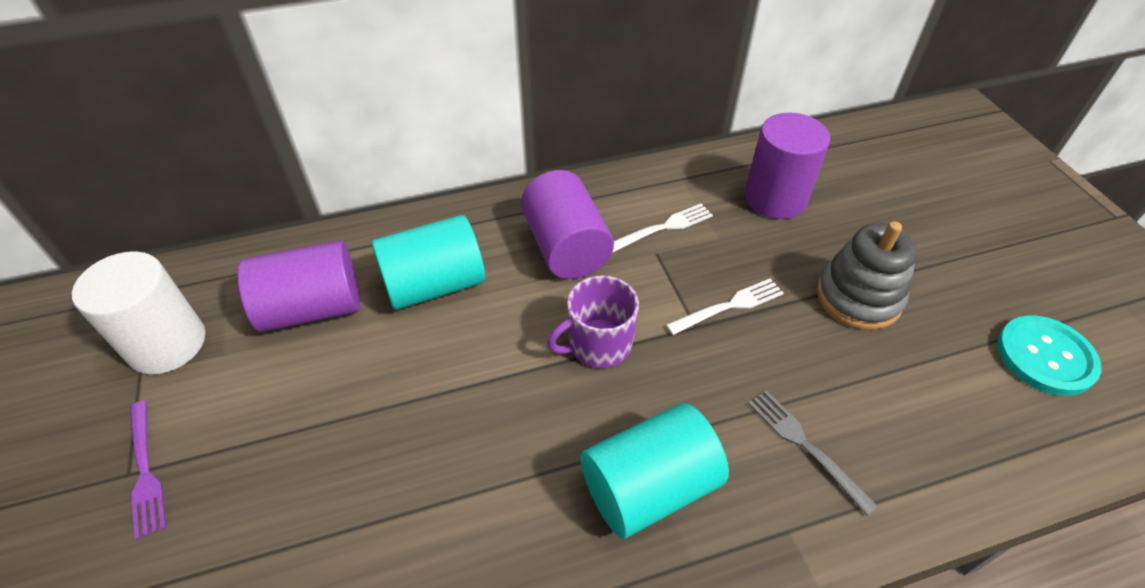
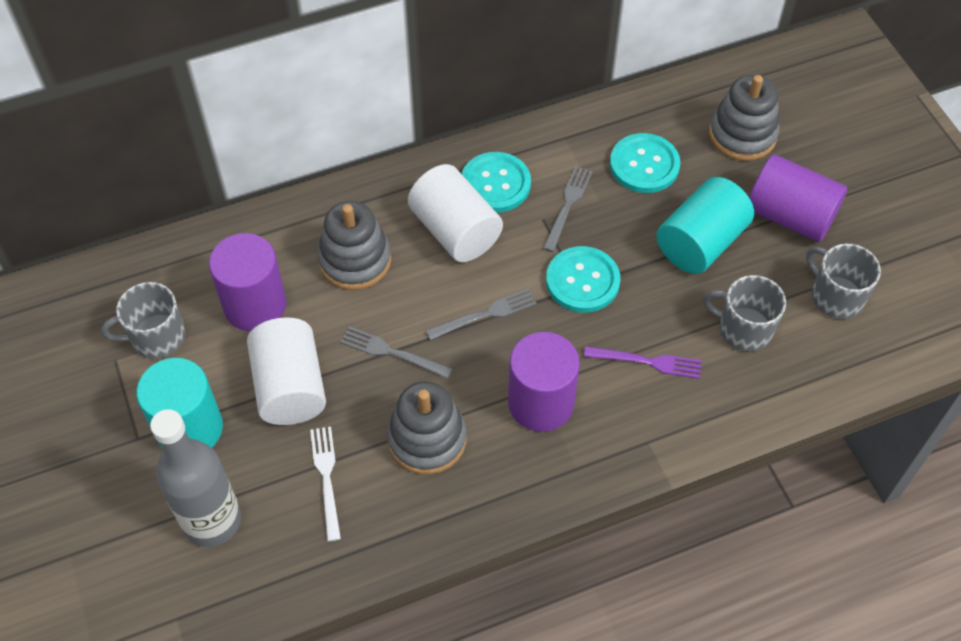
grey bottle: none = 0 -> [150,409,241,547] = 1
grey fork: [748,390,878,515] = 1 -> [340,326,452,379] [426,289,537,340] [543,166,593,252] = 3
grey mug: none = 0 -> [101,282,185,359] [703,275,786,352] [806,243,881,319] = 3
grey stacking toy: [817,221,918,330] = 1 -> [317,201,391,290] [387,381,467,474] [709,75,780,161] = 3
purple mug: [547,276,639,368] = 1 -> none = 0
turquoise button: [997,316,1101,396] = 1 -> [462,152,531,213] [546,246,620,312] [610,133,680,193] = 3
white cylinder: [72,251,205,374] = 1 -> [247,317,326,425] [408,164,503,262] = 2
white fork: [612,203,713,253] [666,278,784,335] = 2 -> [310,426,341,541] = 1

